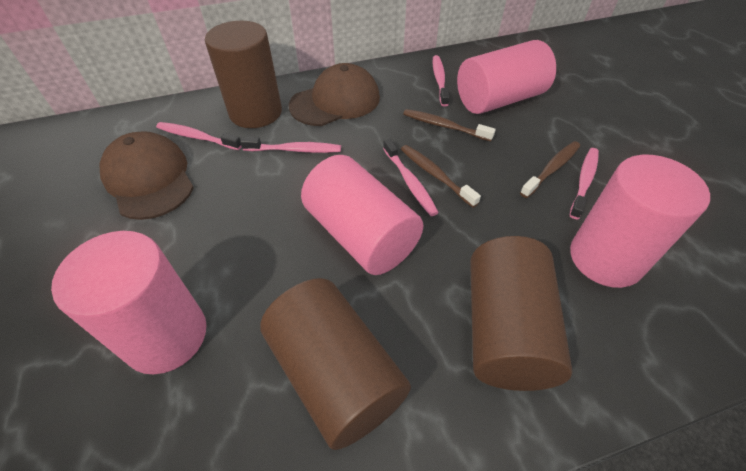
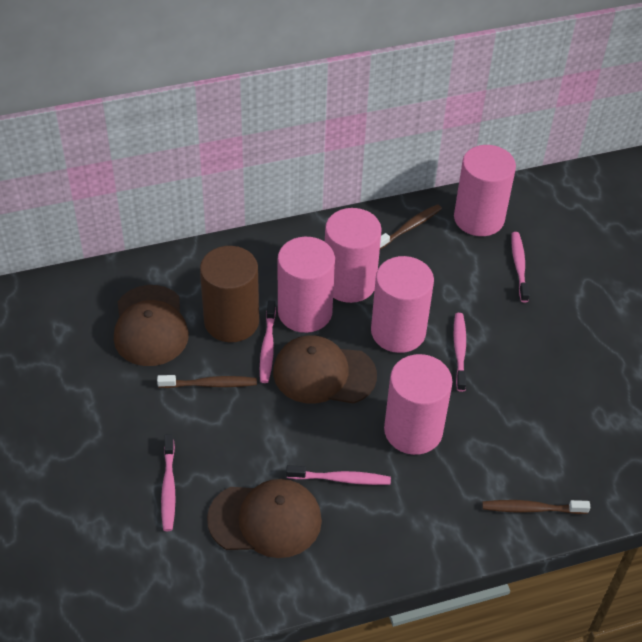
brown cap: [99,131,194,220] [289,63,380,126] = 2 -> [114,285,189,366] [207,479,322,558] [273,335,377,404] = 3
brown cylinder: [205,21,282,128] [260,278,411,450] [470,236,573,391] = 3 -> [200,246,259,342] = 1
pink cylinder: [51,231,206,374] [301,155,423,275] [457,40,556,114] [570,155,710,288] = 4 -> [278,237,335,333] [325,208,382,303] [371,256,434,353] [384,354,453,455] [454,145,516,236] = 5

